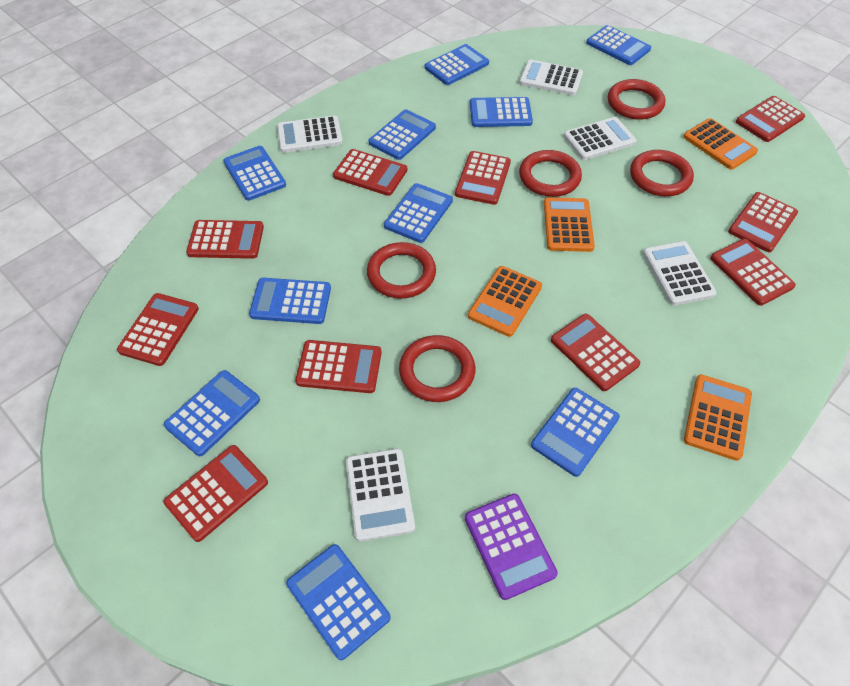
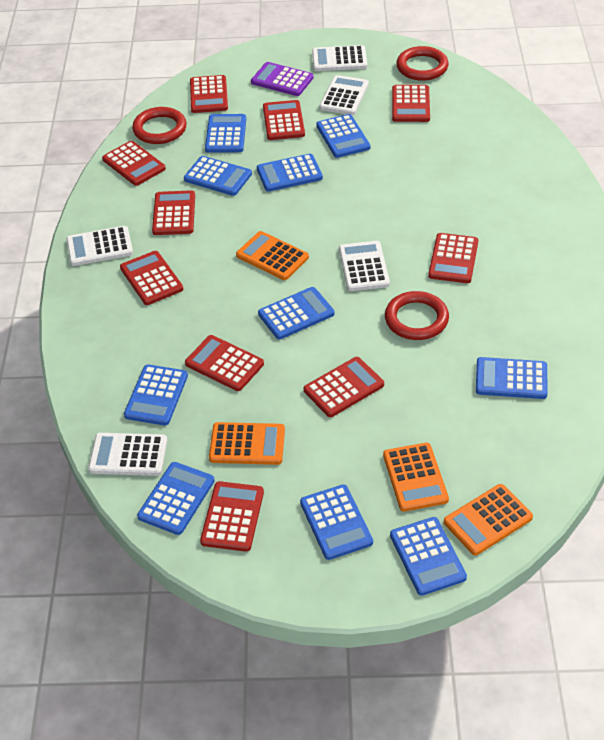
red ring: [367,242,436,299] [399,335,475,402] [519,150,582,197] [608,79,665,120] [630,150,694,196] = 5 -> [132,107,187,144] [385,291,449,340] [396,46,449,81] = 3

